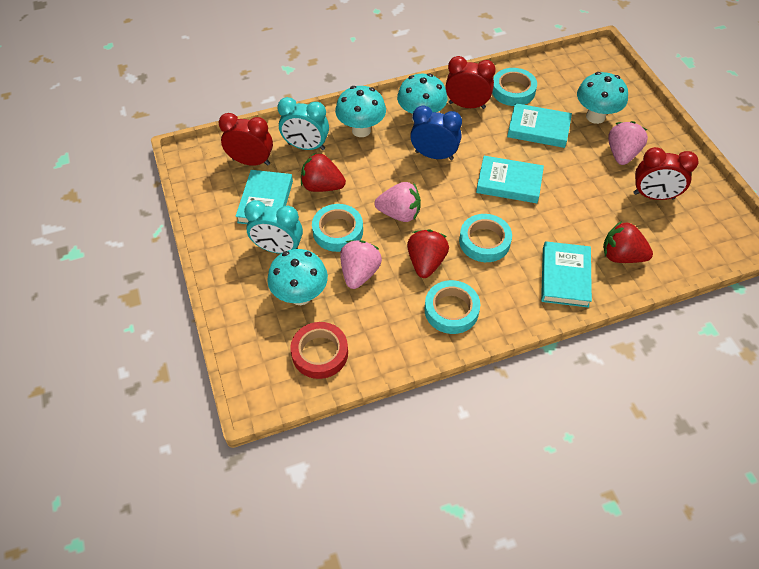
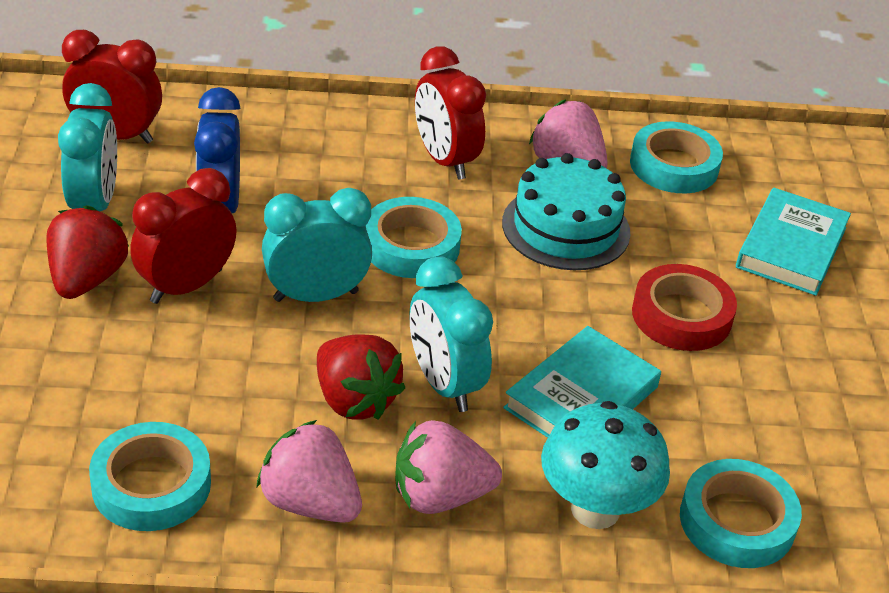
red strawberry: [301,152,346,192] [407,230,449,278] [603,221,653,263] = 3 -> [46,205,129,299] [317,334,405,420] = 2
turquoise book: [235,170,293,224] [476,156,544,203] [507,103,572,148] [541,241,592,308] = 4 -> [503,326,661,438] [736,188,851,296] = 2
turquoise cake: none = 0 -> [502,153,630,270] = 1
turquoise clock: [244,200,303,254] [277,97,329,150] = 2 -> [58,83,117,211] [262,188,372,302] [409,257,493,412] = 3
turquoise mushroom: [267,249,328,305] [335,86,386,137] [397,74,447,123] [577,72,628,124] = 4 -> [541,401,670,529] = 1

